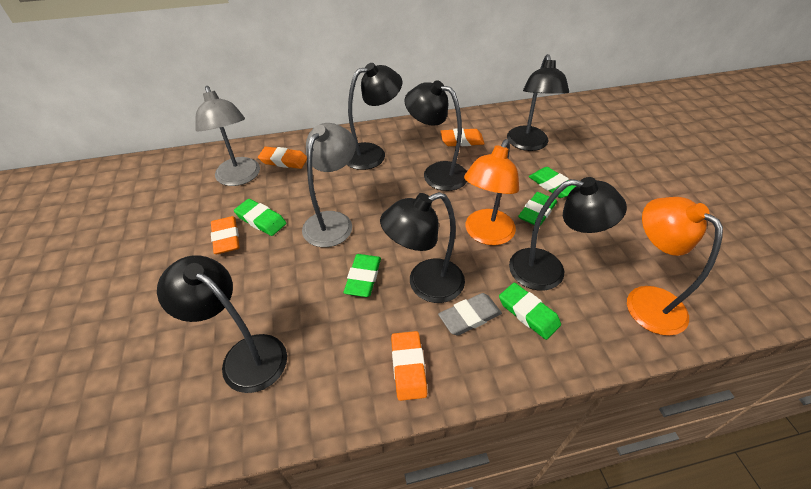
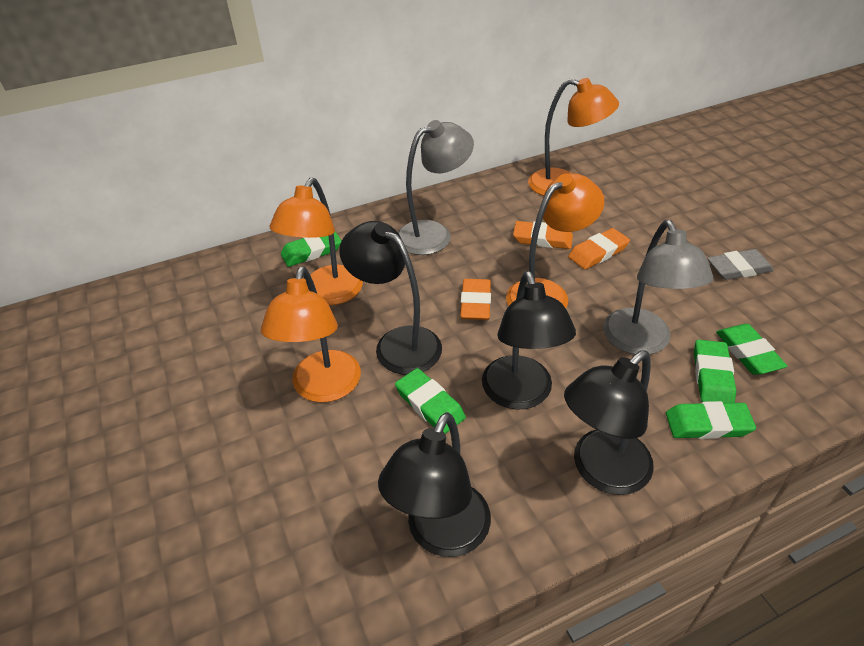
black lamp: [157,255,287,393] [347,63,402,170] [380,192,465,303] [405,80,467,191] [507,54,569,151] [509,177,627,291] = 6 -> [339,221,442,375] [378,412,491,557] [482,271,576,410] [564,351,654,495] = 4
orange eraser: [211,216,240,254] [258,147,307,169] [391,331,427,401] [440,128,485,146] = 4 -> [460,279,491,320] [513,221,573,249] [568,228,630,269] = 3
orange lamp: [464,139,519,245] [627,197,723,336] = 2 -> [261,266,361,403] [270,178,363,305] [506,173,605,308] [528,78,619,196] = 4

